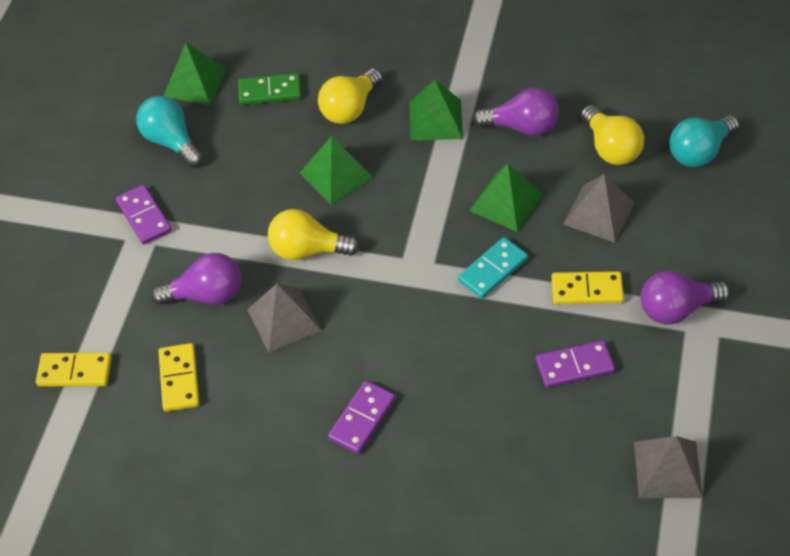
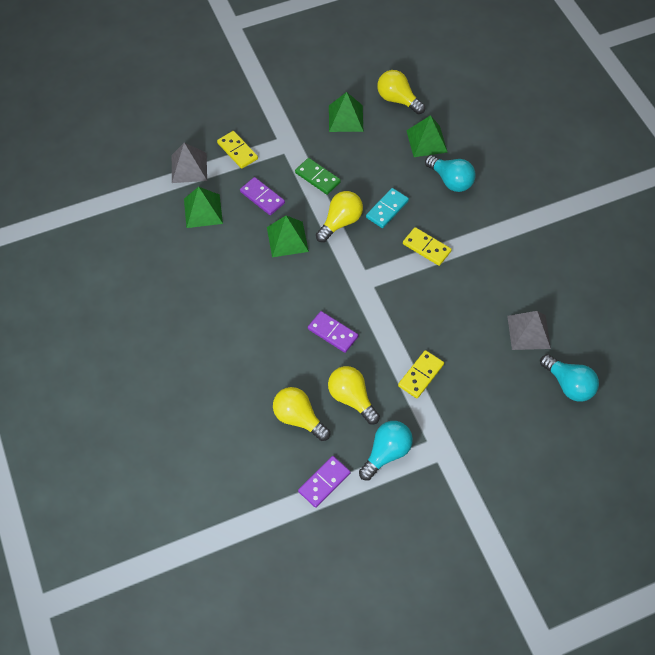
grey pyramid: [247,283,322,353] [563,174,635,243] [634,436,703,498] = 3 -> [172,142,207,183] [507,311,551,350] = 2
purple light bulb: [151,253,241,305] [473,88,559,136] [641,271,730,325] = 3 -> none = 0
turquoise light bulb: [136,96,203,167] [670,115,739,167] = 2 -> [359,421,413,480] [425,155,475,192] [540,354,599,402] = 3
yellow light bulb: [268,209,360,260] [318,69,382,124] [581,105,644,165] = 3 -> [273,387,330,441] [316,191,363,242] [328,366,380,424] [377,70,425,114] = 4

